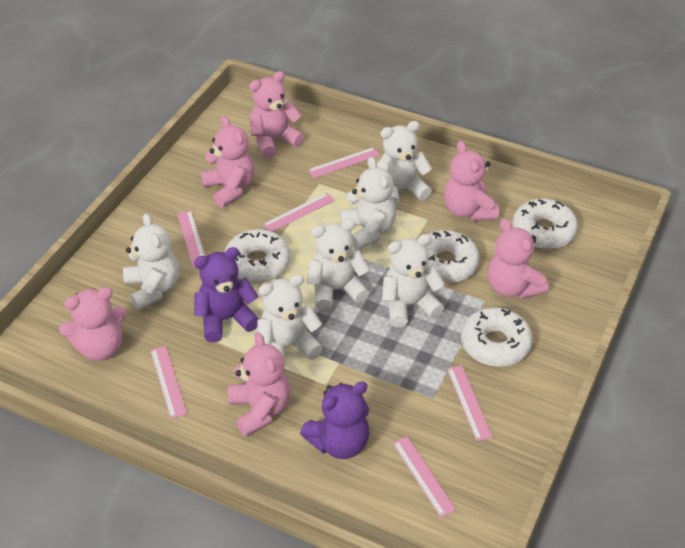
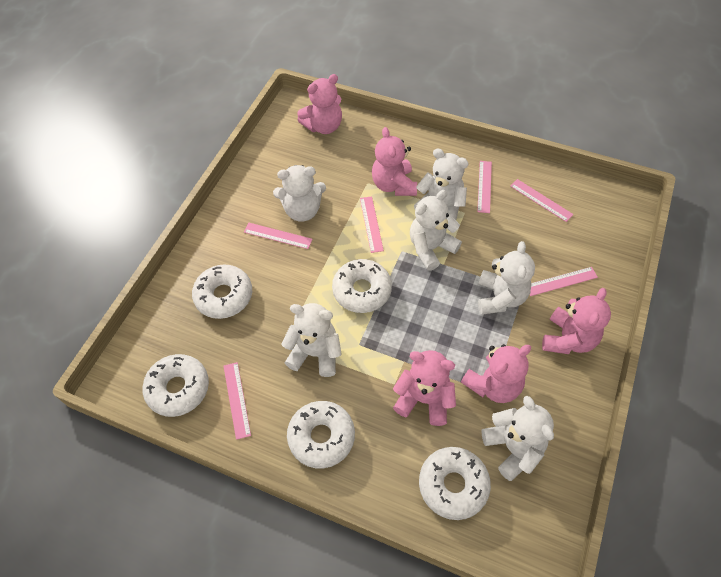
pink teddy bear: [59,287,127,361] [201,116,255,208] [228,332,291,437] [249,71,305,158] [444,141,499,221] [488,219,549,299] = 6 -> [297,74,342,134] [372,127,417,196] [393,350,456,426] [461,344,531,403] [542,288,611,354] = 5
purple teddy bear: [194,247,259,343] [300,381,369,459] = 2 -> none = 0
white donut: [224,229,290,282] [426,230,480,283] [461,307,533,367] [512,198,578,249] = 4 -> [142,354,209,417] [192,265,252,319] [287,401,355,468] [332,259,392,313] [419,447,491,520] = 5

